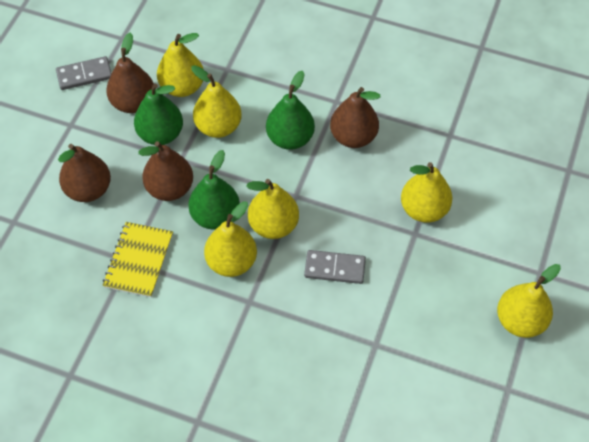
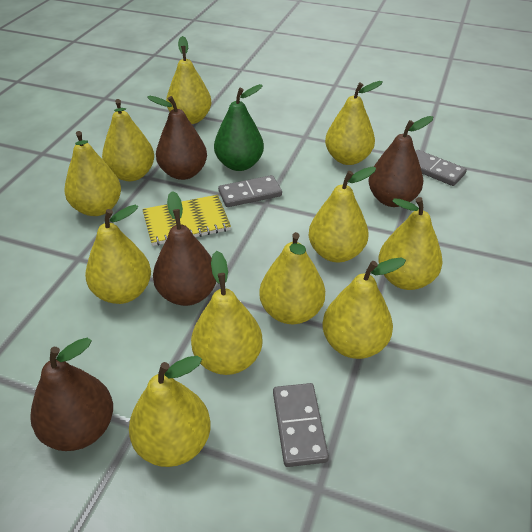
green pear: [134,83,183,145] [188,150,240,229] [266,71,315,150] = 3 -> [214,84,264,171] = 1
grey domino: [56,56,112,90] [304,250,366,284] = 2 -> [218,175,282,207] [273,383,329,467] [415,150,467,186] = 3
yellow pear: [157,33,204,97] [191,65,242,138] [204,201,257,277] [246,179,299,239] [401,162,452,223] [497,264,561,338] = 6 -> [64,131,121,216] [85,205,151,304] [102,99,154,181] [129,356,211,467] [166,36,212,124] [191,251,262,375] [259,232,325,324] [309,167,376,262] [322,258,406,359] [325,81,383,165] [378,197,443,290] = 11

